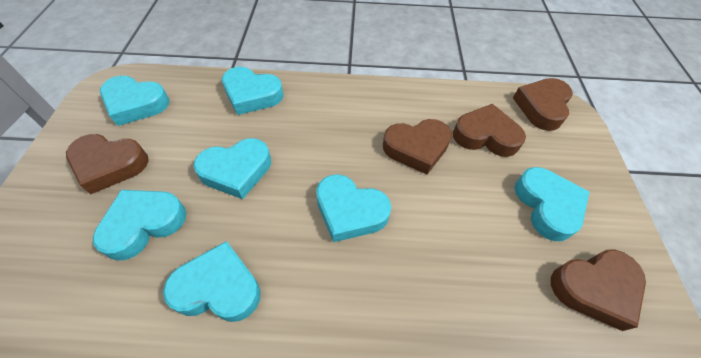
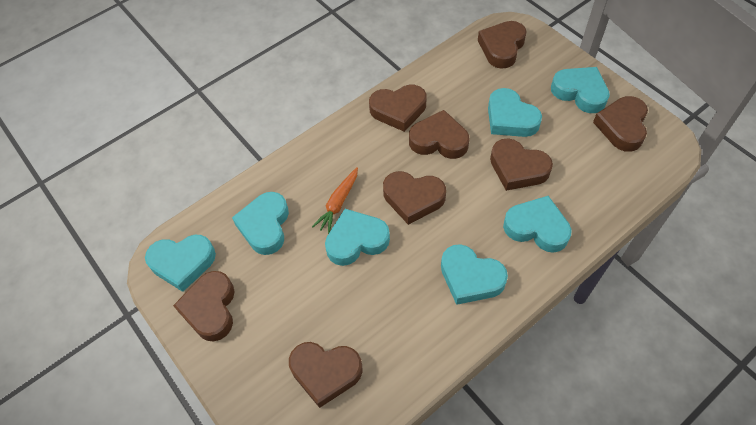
brown heart: [66,134,149,194] [383,119,452,174] [453,104,526,157] [513,78,573,131] [551,249,646,331] = 5 -> [173,271,235,342] [289,342,363,408] [369,85,427,132] [383,171,446,225] [409,110,470,159] [478,21,527,69] [490,138,553,191] [593,96,648,152] = 8
orange carrot: none = 0 -> [312,168,358,234] = 1

